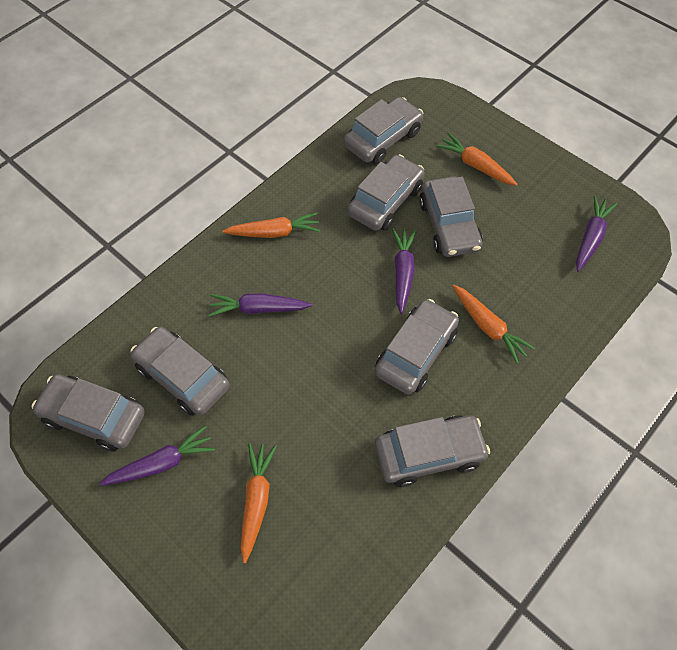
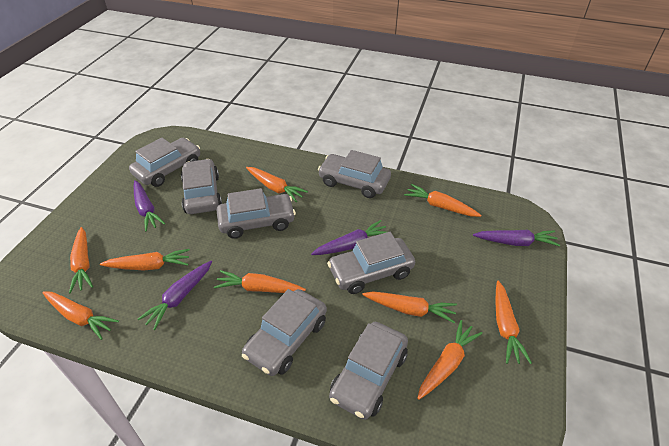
orange carrot: [223,212,320,238] [240,443,277,563] [436,133,517,186] [452,285,536,364] = 4 -> [42,291,119,340] [69,227,93,293] [100,249,190,271] [214,270,306,293] [246,167,308,202] [362,291,457,323] [404,184,481,217] [417,320,483,400] [495,281,532,364] = 9

